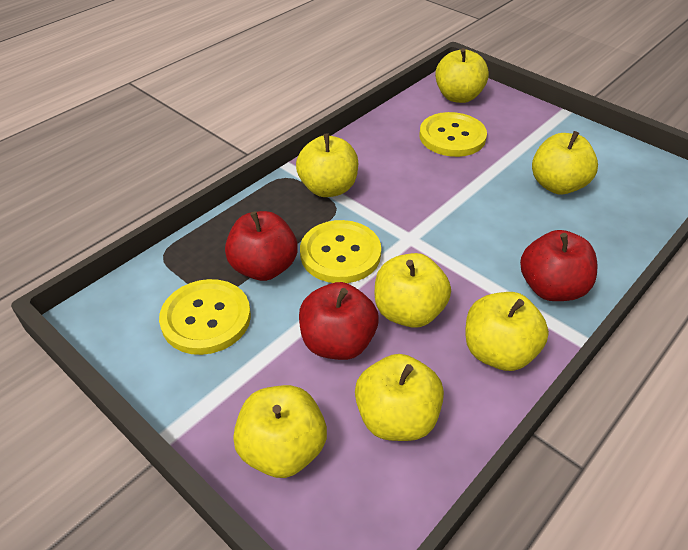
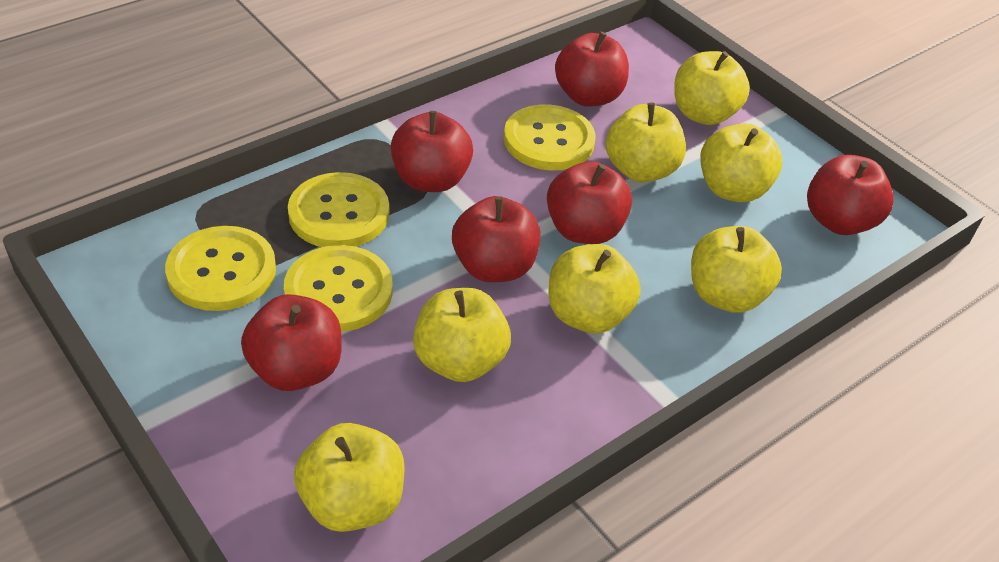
red apple: [225,211,298,281] [299,282,379,360] [520,230,597,301] = 3 -> [241,294,342,391] [391,111,473,192] [452,196,540,282] [547,161,632,244] [555,32,629,107] [807,155,894,235] = 6
yellow button: [159,279,251,355] [300,220,381,283] [420,112,487,157] = 3 -> [165,226,276,311] [284,245,393,332] [288,172,389,247] [504,104,596,170] = 4

